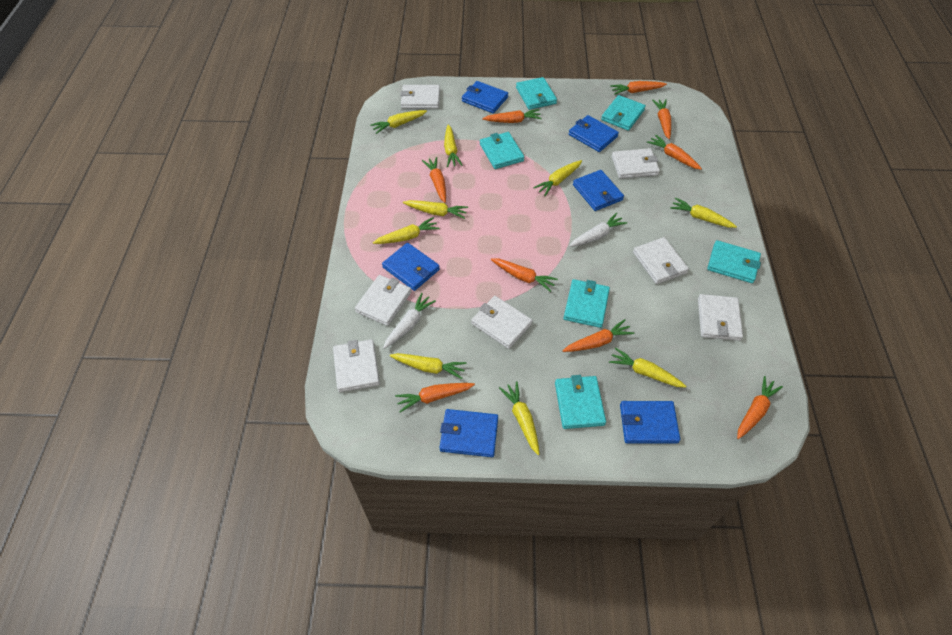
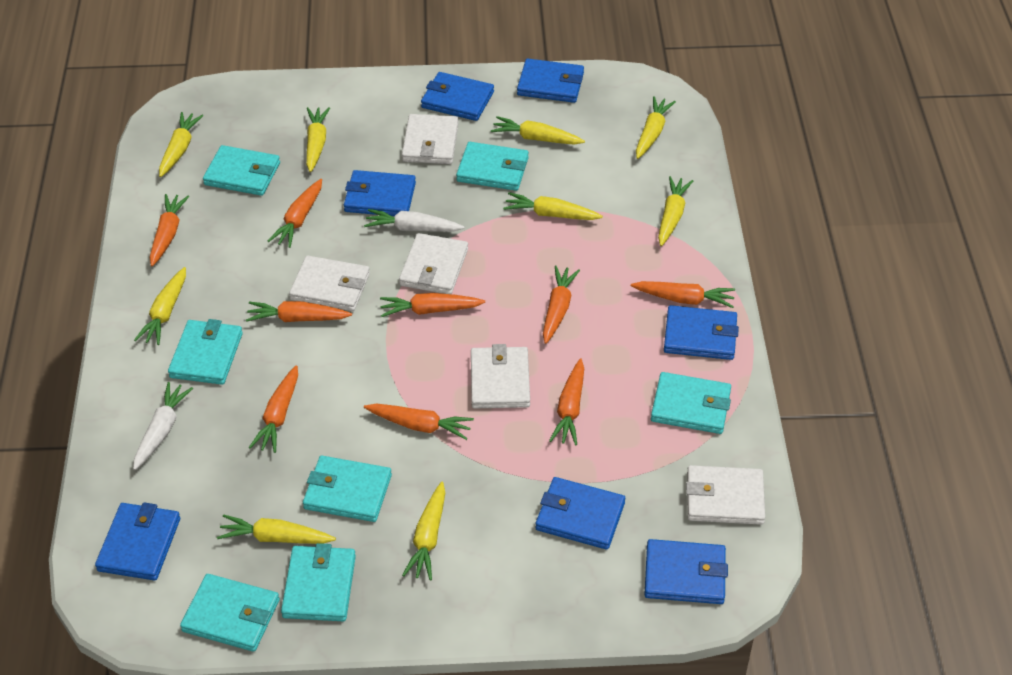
blue wallet: [382,243,440,291] [440,409,498,457] [462,81,508,113] [569,115,619,152] [573,170,624,211] [620,401,680,444] = 6 -> [95,503,180,580] [344,170,416,216] [421,72,494,121] [517,59,584,103] [535,477,625,550] [644,539,728,604] [664,305,739,360] = 7
turquoise wallet: [480,132,524,169] [516,77,557,110] [555,375,606,429] [564,279,610,328] [601,95,646,131] [707,240,761,283] = 6 -> [168,319,243,385] [180,574,280,652] [203,145,280,196] [281,543,356,621] [303,456,392,522] [456,142,529,191] [651,372,731,434] = 7
white wallet: [333,339,380,392] [355,275,412,326] [400,85,440,109] [471,296,533,349] [611,148,660,179] [633,237,689,284] [698,294,743,341] = 7 -> [289,256,370,311] [399,233,468,294] [402,114,459,164] [471,344,530,408] [686,465,765,525] = 5

